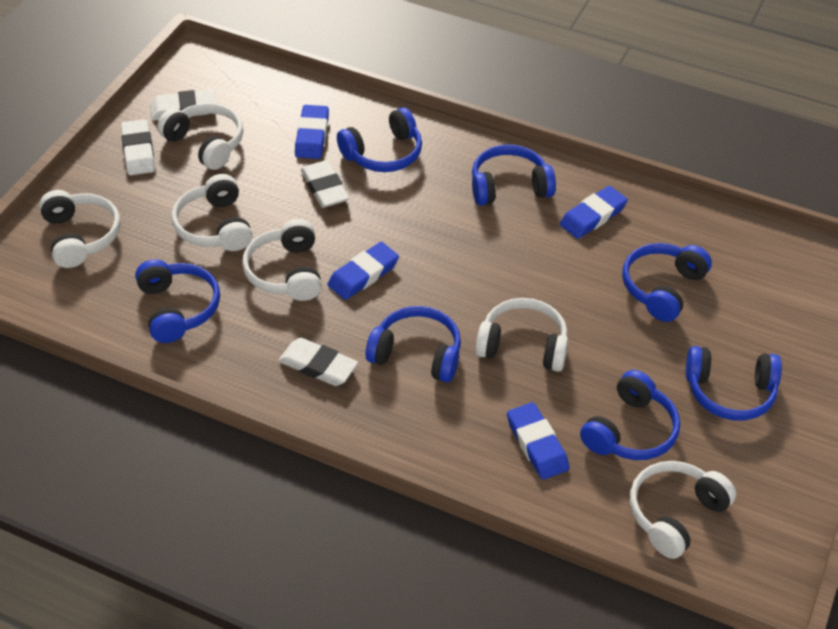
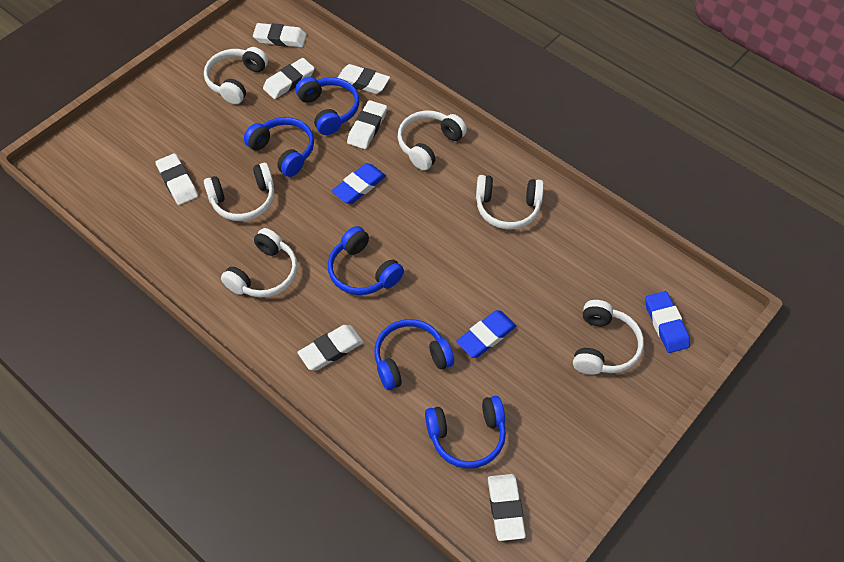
blue eraser: [295,105,329,159] [328,242,399,300] [507,402,569,480] [560,186,628,239] = 4 -> [332,163,386,204] [456,310,516,358] [645,291,690,353] = 3
blue headphones: [135,259,220,343] [337,107,422,172] [365,306,461,382] [472,145,556,206] [580,370,680,460] [622,243,712,322] [686,346,782,421] = 7 -> [244,117,314,177] [296,77,359,135] [328,226,404,295] [374,319,454,390] [425,396,506,469] = 5
white eraser: [121,119,155,175] [150,89,216,121] [278,338,358,386] [301,160,349,208] = 4 -> [155,153,198,205] [253,23,307,47] [263,58,315,99] [297,325,363,370] [338,64,390,94] [347,100,387,149] [488,474,526,541] = 7

